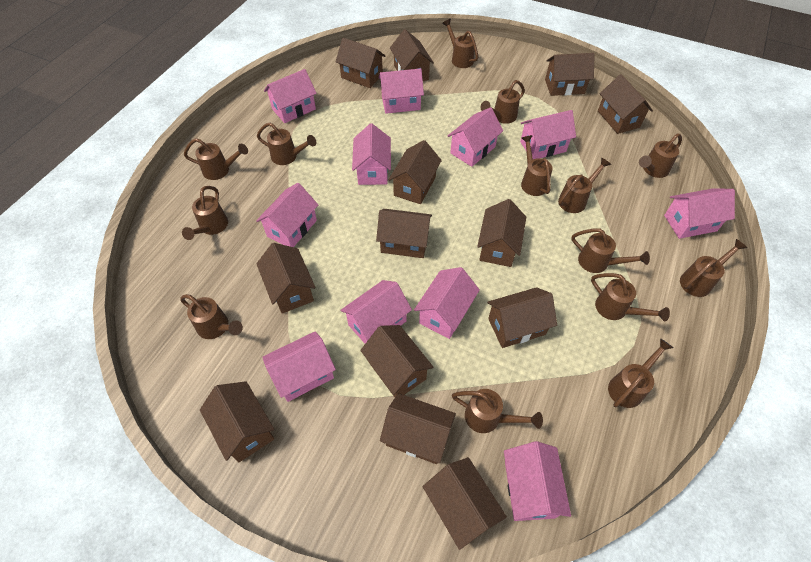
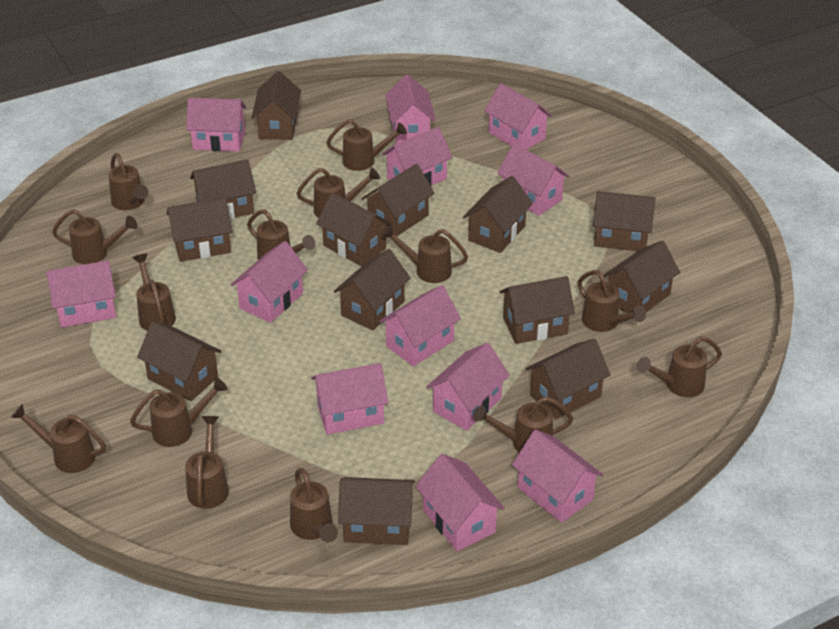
pink house: [256,183,318,247] [262,331,336,402] [264,69,317,123] [340,280,412,343] [352,123,391,185] [379,68,424,114] [414,267,480,339] [448,107,503,167] [504,441,571,521] [520,110,576,159] [664,188,735,239] = 11 -> [46,261,116,328] [186,98,246,152] [231,241,308,323] [311,363,389,434] [379,285,461,367] [382,127,452,186] [385,75,435,144] [416,454,505,551] [426,343,510,431] [484,84,552,150] [497,144,570,216] [512,429,603,523] = 12

